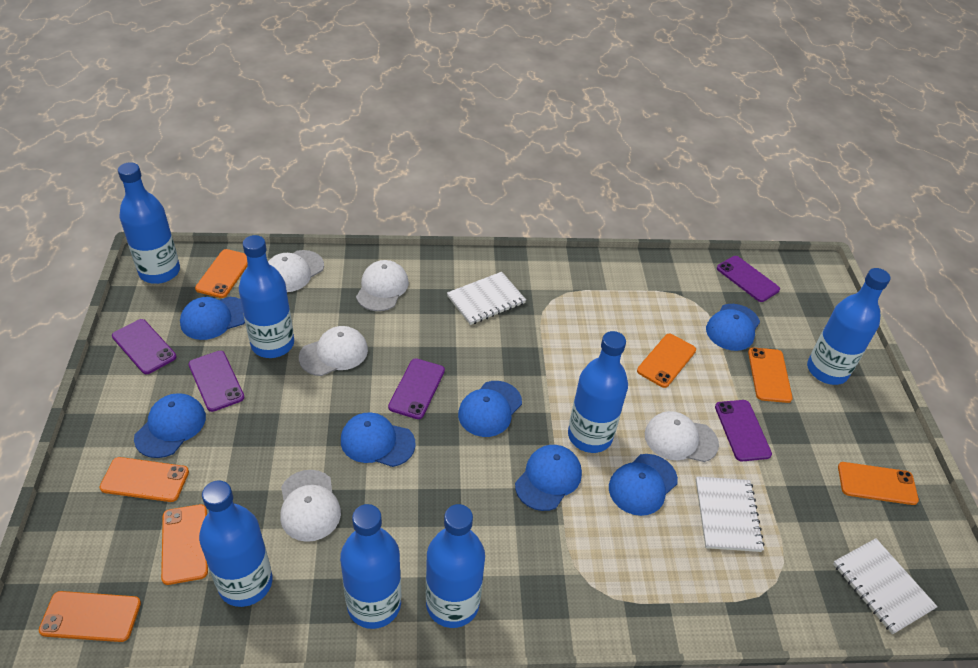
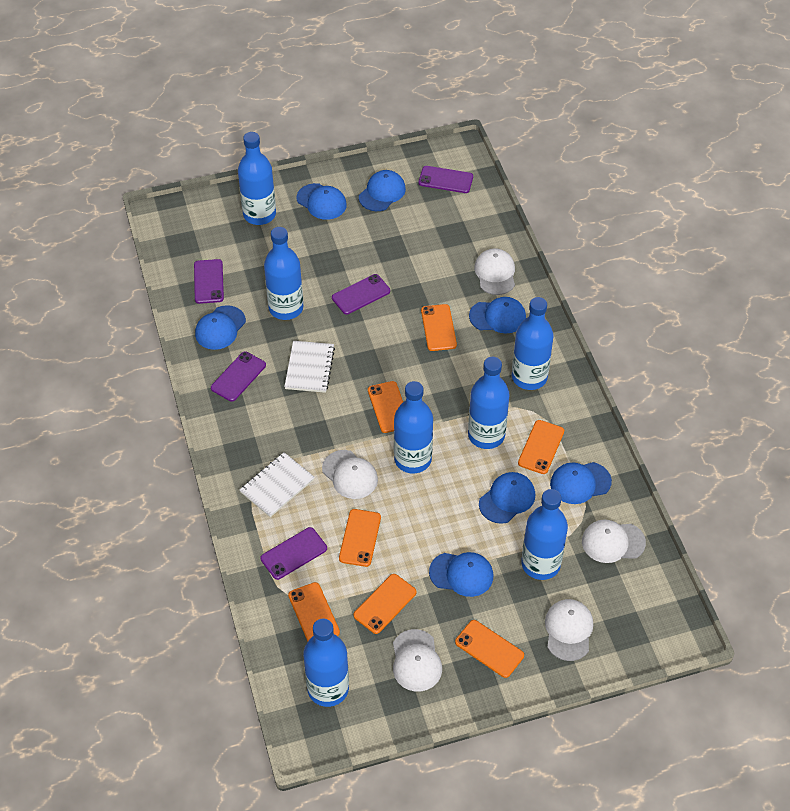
white notebook: [447,272,526,325] [696,476,764,552] [833,538,938,634] = 3 -> [240,452,315,517] [284,341,335,393] = 2

